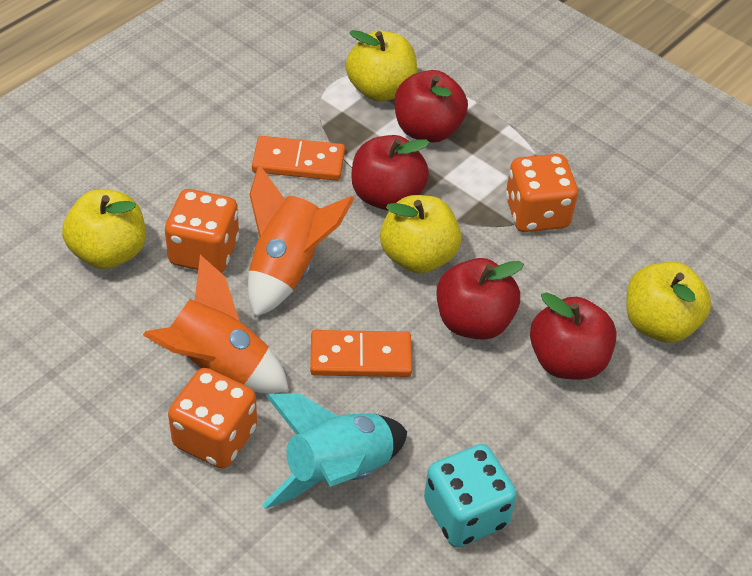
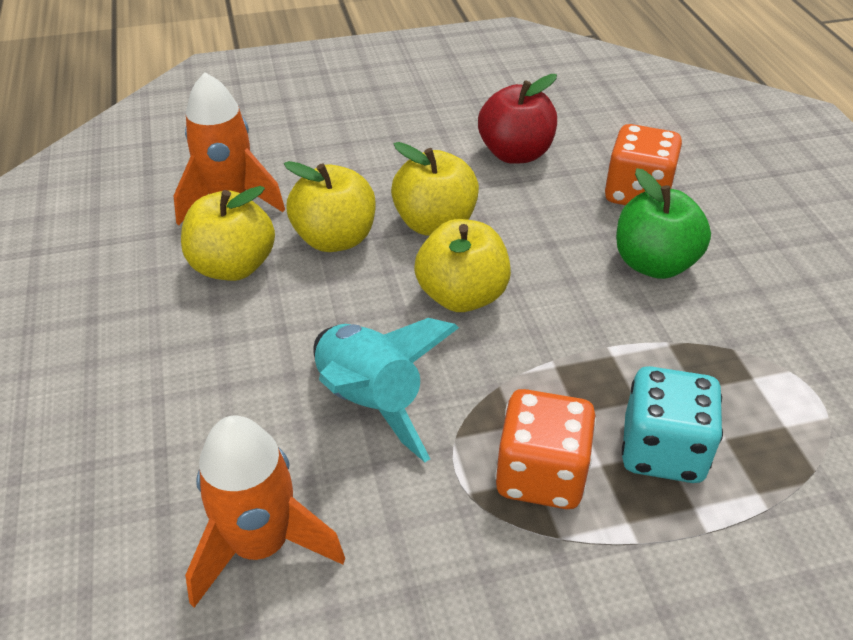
green apple: none = 0 -> [616,168,711,279] = 1
orange dice: [165,189,239,273] [168,368,257,469] [506,154,578,232] = 3 -> [495,389,596,509] [605,124,682,205] = 2
orange domino: [252,136,345,181] [310,330,412,377] = 2 -> none = 0
red apple: [351,135,430,211] [395,70,468,142] [437,258,524,340] [530,292,617,380] = 4 -> [478,74,557,164] = 1

